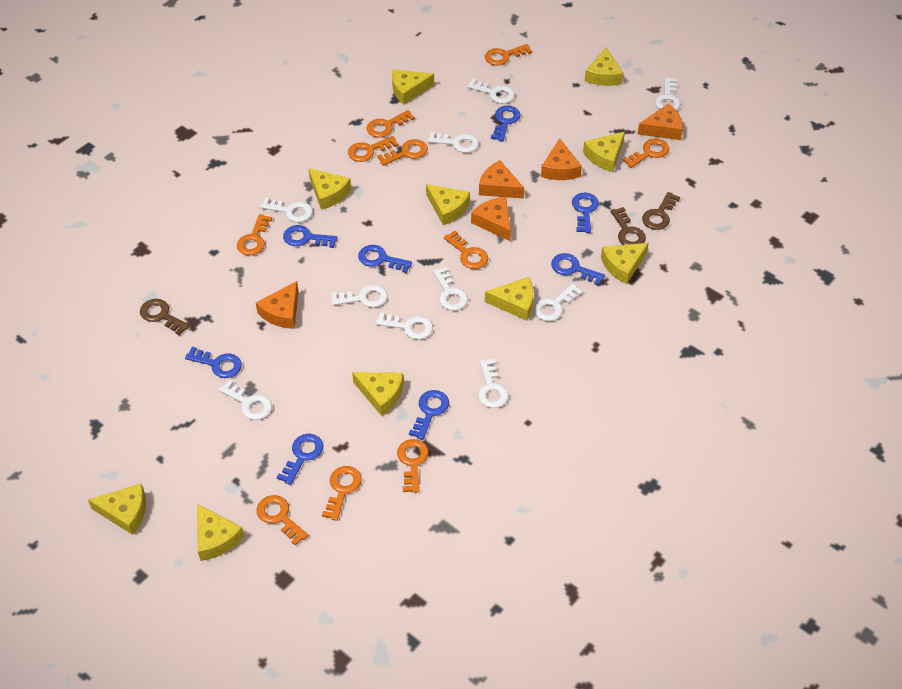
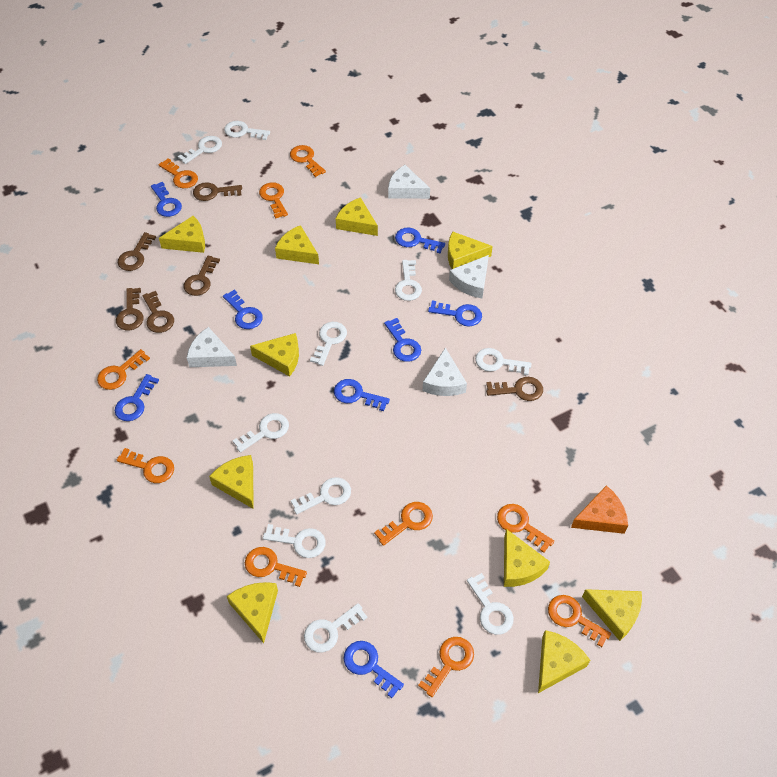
brown key: [140,299,190,336] [610,207,646,245] [642,192,680,230] = 3 -> [116,288,144,330] [118,232,156,271] [142,291,174,333] [184,256,220,296] [193,182,242,201] [486,377,543,401] = 6
orange cheese: [256,281,299,329] [471,197,511,241] [479,160,524,199] [541,138,582,180] [638,103,683,140] = 5 -> [571,485,628,534] = 1
white cheese: none = 0 -> [187,327,237,367] [388,165,430,199] [423,347,467,396] [449,255,489,298] = 4

